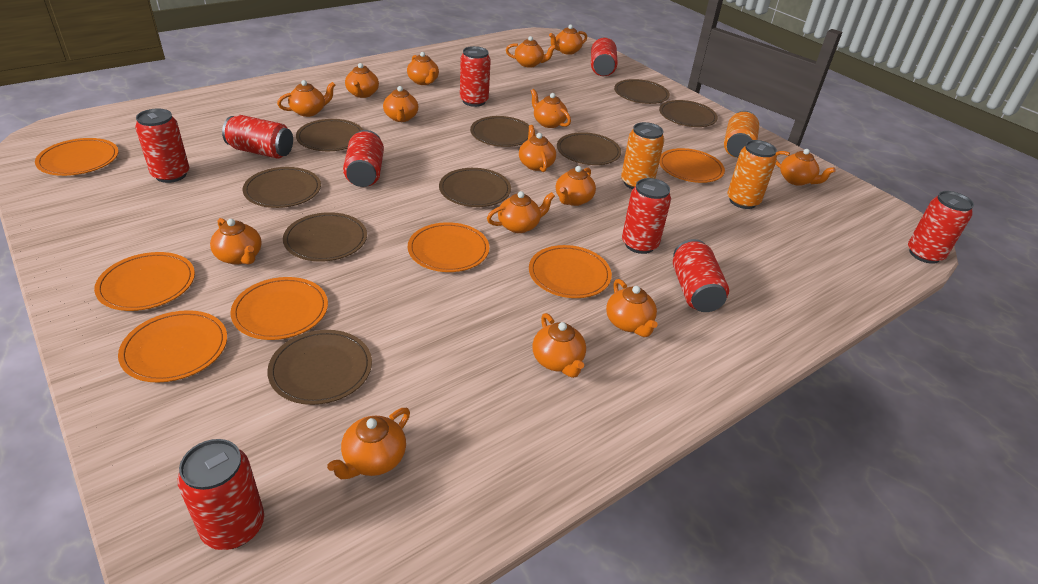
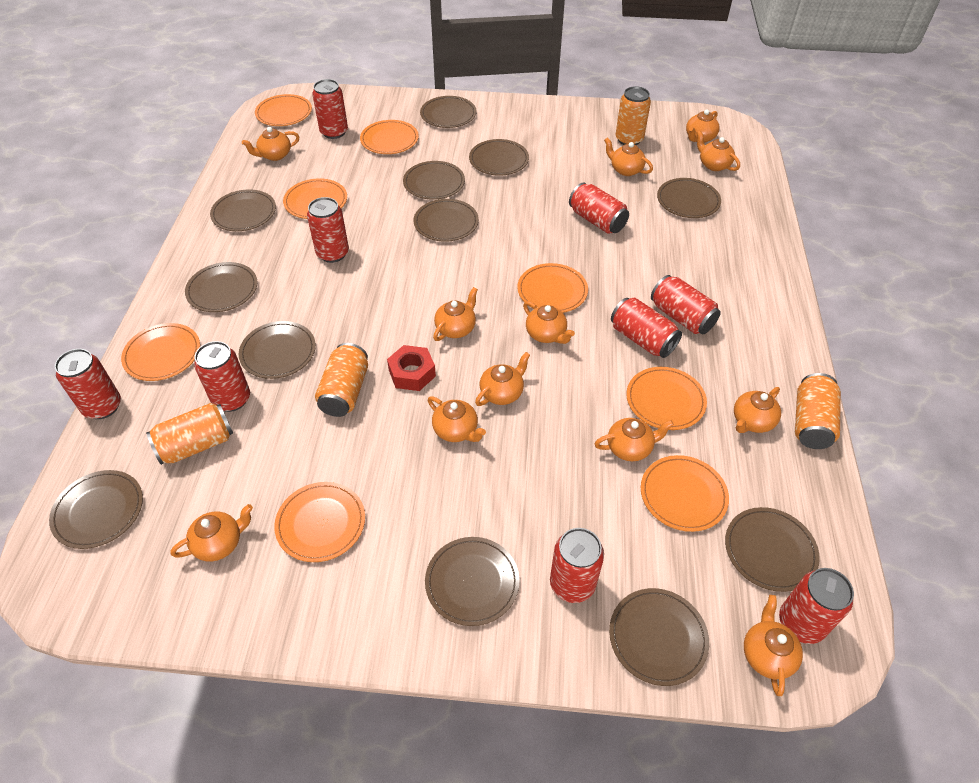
brown plate: [242,167,321,208] [267,330,372,405] [283,212,367,262] [296,119,363,151] [439,168,511,207] [470,116,529,147] [557,132,621,165] [614,79,670,104] [659,100,718,127] = 9 -> [49,470,143,549] [185,262,258,312] [210,189,276,231] [239,321,316,379] [403,161,465,200] [413,199,479,242] [420,96,476,128] [425,537,519,626] [469,139,529,176] [609,588,709,686] [657,178,721,218] [725,507,820,592] = 12
orange can: [621,122,664,189] [724,111,759,158] [727,140,777,209] = 3 -> [146,403,233,465] [315,343,368,417] [616,86,651,145] [795,373,841,449] = 4
orange plate: [35,138,119,176] [94,252,195,311] [118,310,227,383] [230,277,328,340] [408,222,489,272] [529,245,612,298] [659,148,725,183] = 7 -> [121,323,200,381] [255,94,312,126] [274,482,365,562] [283,178,347,219] [360,120,419,154] [517,263,588,313] [626,367,707,430] [641,455,729,532] = 8
orange teapot: [210,218,262,265] [277,80,335,117] [327,408,410,479] [345,63,379,98] [383,86,418,122] [407,52,439,85] [487,191,555,233] [506,36,556,68] [519,125,556,172] [531,89,571,128] [532,313,586,378] [549,25,587,55] [556,166,596,206] [606,279,658,337] [776,149,836,186] = 15 -> [171,504,253,562] [242,127,299,161] [428,396,486,442] [433,287,478,341] [475,352,530,406] [523,301,575,344] [595,418,674,461] [604,137,653,176] [686,110,720,143] [697,131,740,171] [734,387,781,433] [744,595,803,696] = 12
red nut: none = 0 -> [387,345,436,391] = 1

